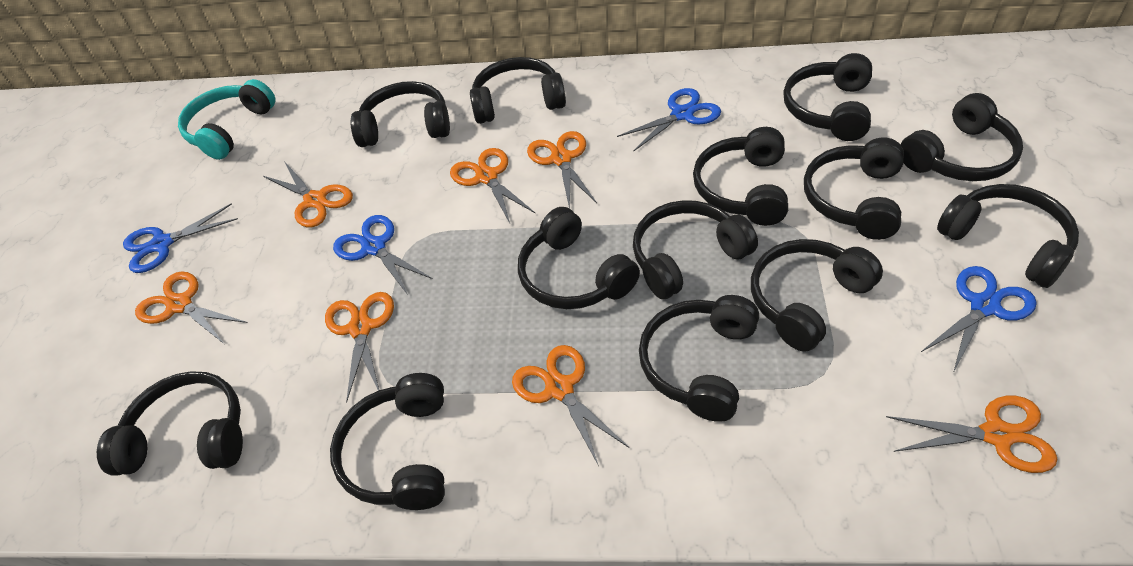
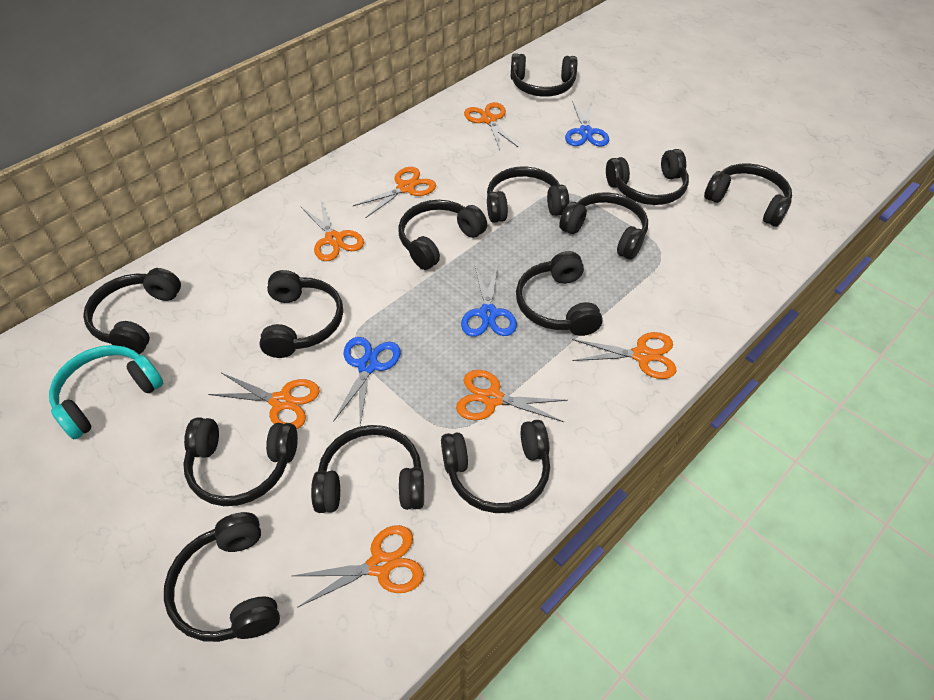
blue scissors: [123,203,238,273] [333,215,433,295] [617,88,721,152] [920,266,1037,373] = 4 -> [333,337,401,425] [461,264,517,336] [565,101,609,146] = 3

